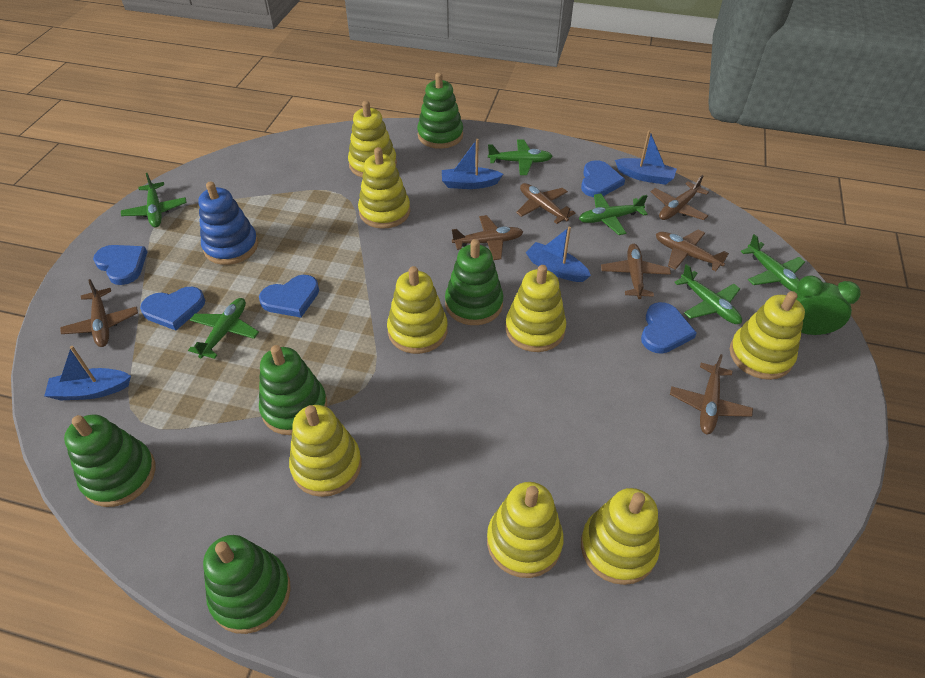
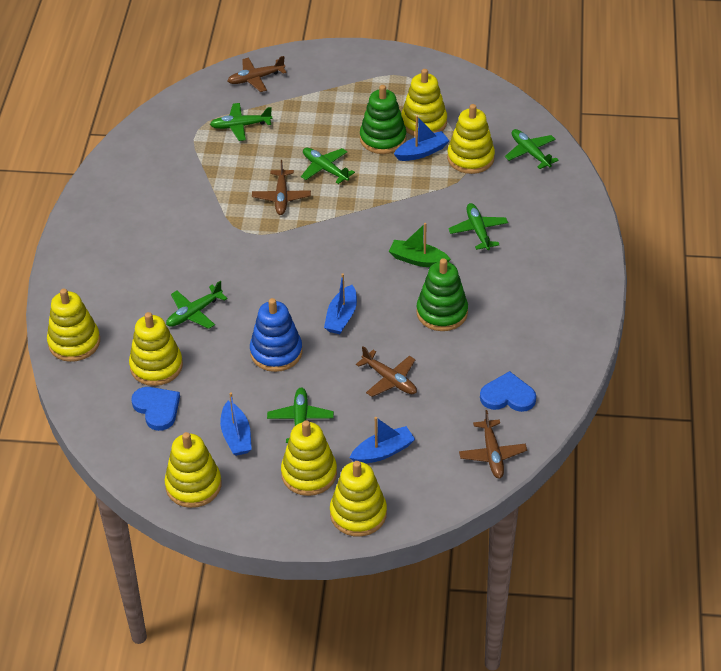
blue heart: [93,245,147,285] [140,287,205,331] [259,275,319,318] [581,160,625,197] [641,302,697,354] = 5 -> [131,387,180,431] [480,371,536,412] = 2
brown plane: [60,279,138,347] [452,215,523,260] [516,183,575,224] [601,244,671,299] [651,175,709,220] [656,230,729,271] [670,354,753,434] = 7 -> [227,56,287,92] [252,160,311,215] [356,346,417,397] [459,410,527,478] = 4
green boat: none = 0 -> [389,223,451,267] = 1
green clock: [794,275,861,335] = 1 -> none = 0
green stacking toy: [64,415,155,507] [203,535,291,634] [259,345,327,435] [417,73,463,149] [445,239,504,325] = 5 -> [360,85,406,154] [416,258,468,331] = 2
yellow stacking toy: [289,405,361,497] [348,101,397,177] [358,147,410,229] [387,266,448,354] [487,482,564,578] [505,265,566,352] [581,488,660,585] [730,291,805,380] = 8 -> [47,289,100,362] [129,312,183,386] [165,432,221,508] [281,420,337,496] [330,461,387,537] [401,69,447,137] [447,104,495,174] = 7

